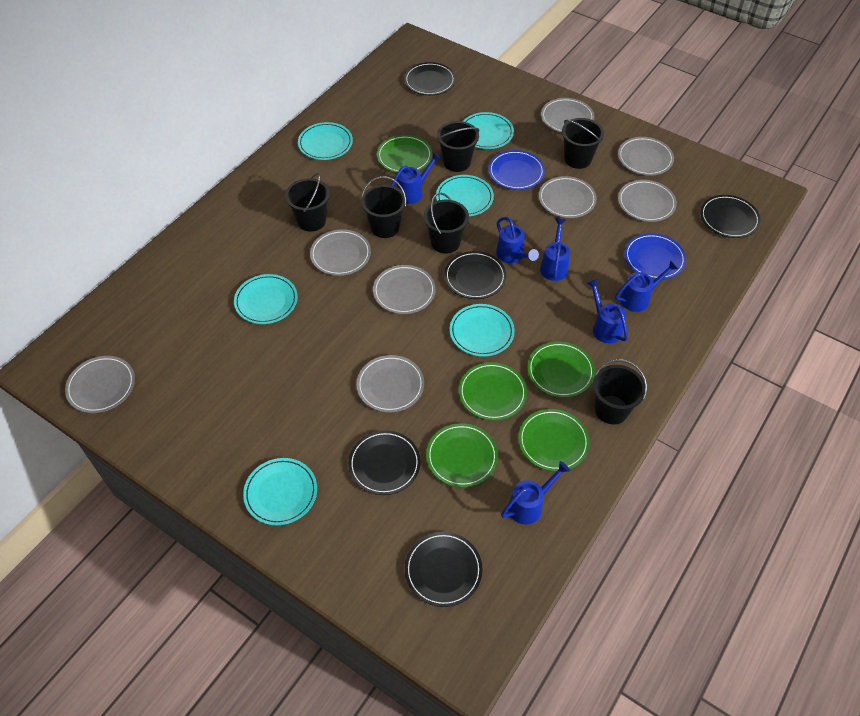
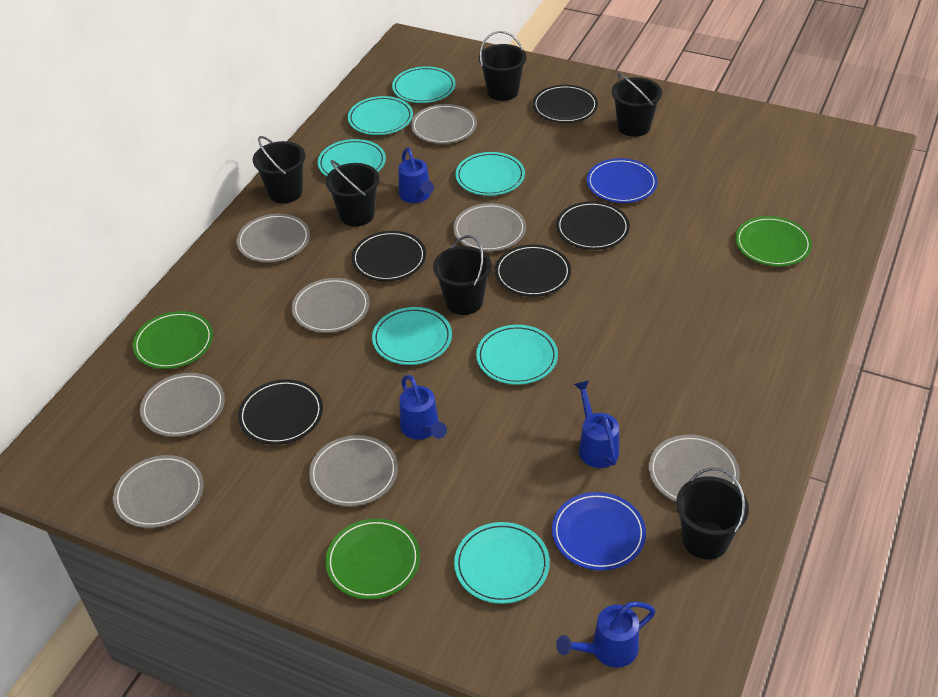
blue watering can: [391,152,441,204] [496,217,539,263] [501,461,570,525] [540,219,570,281] [587,279,628,344] [615,260,678,312] = 6 -> [398,147,434,203] [399,375,447,440] [556,602,655,668] [574,380,619,468] = 4
green plate: [377,135,432,173] [426,423,498,487] [459,362,527,421] [518,409,590,472] [527,342,595,398] = 5 -> [133,311,213,369] [326,518,420,599] [735,216,812,266] = 3
turquoise plate: [234,274,298,324] [243,458,317,525] [298,122,353,160] [436,175,494,216] [450,304,515,357] [463,112,514,149] = 6 -> [318,139,386,176] [348,96,413,135] [372,307,452,365] [392,66,455,103] [454,522,550,604] [455,152,525,196] [476,325,558,385] = 7

